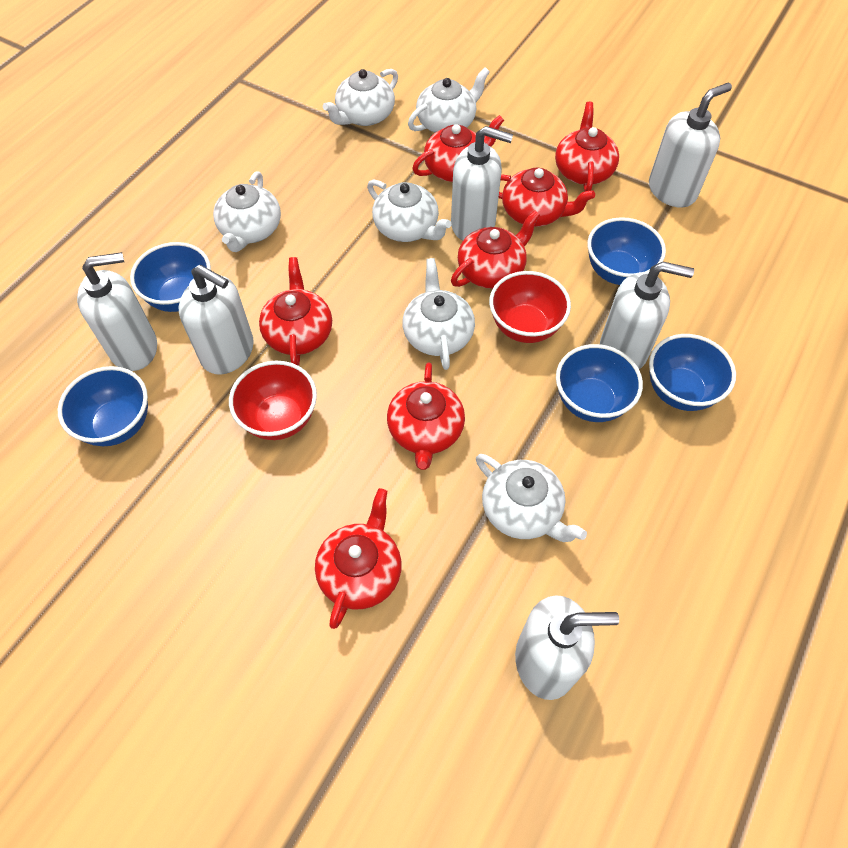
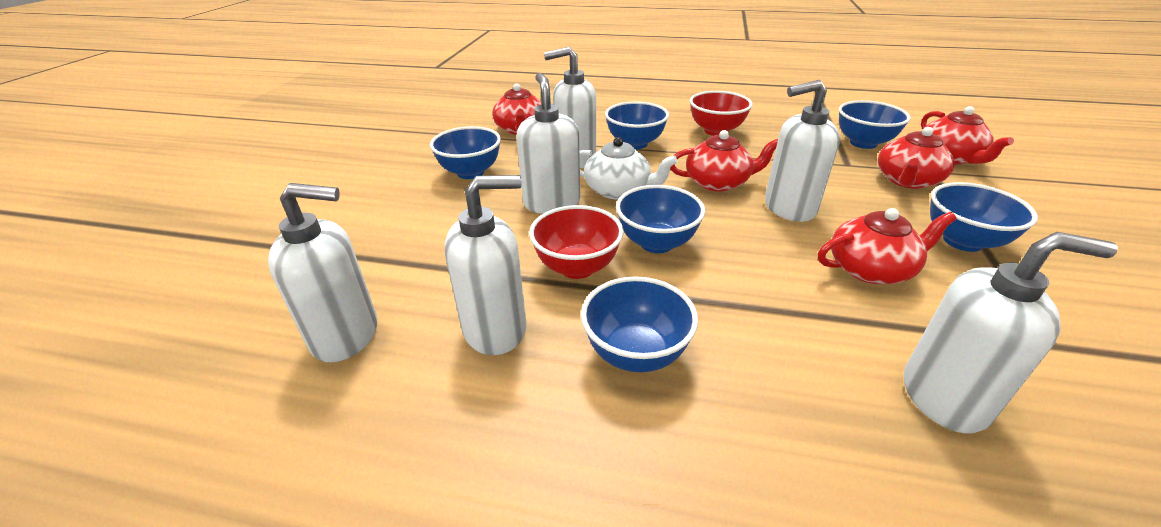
blue bowl: [58,366,148,446] [130,242,211,312] [556,344,643,422] [587,217,666,285] [649,334,736,411] = 5 -> [430,126,501,179] [581,277,698,372] [605,101,669,149] [616,185,705,253] [839,100,911,149] [930,182,1038,252] = 6
red teapot: [259,257,332,366] [315,488,402,629] [387,362,465,470] [412,115,504,182] [451,210,540,289] [499,167,595,227] [555,102,619,191] = 7 -> [492,83,542,135] [670,130,778,192] [818,208,957,284] [878,127,954,189] [921,106,1014,164] = 5
white teapot: [213,171,281,252] [323,69,398,126] [367,179,451,242] [402,258,475,370] [408,67,490,133] [476,454,587,542] = 6 -> [580,137,678,199] = 1

